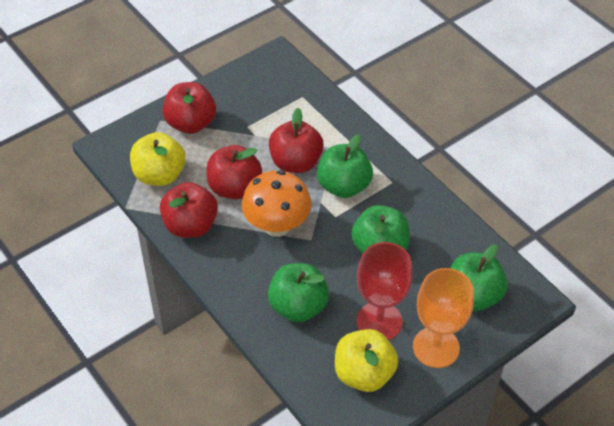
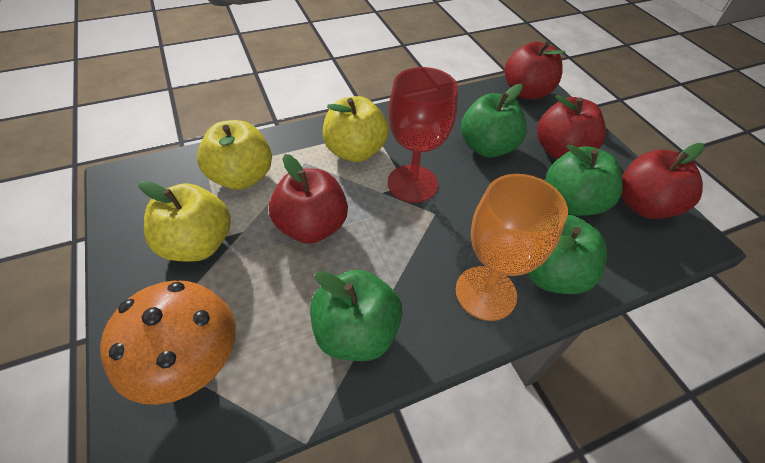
yellow apple: [130,132,186,186] [335,329,398,392] = 2 -> [138,181,231,262] [197,120,272,190] [323,96,389,162] = 3

